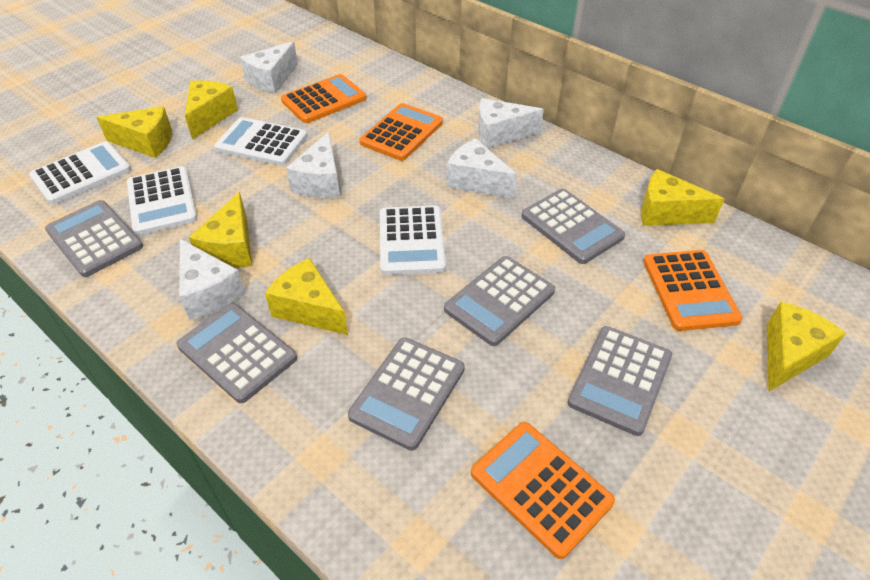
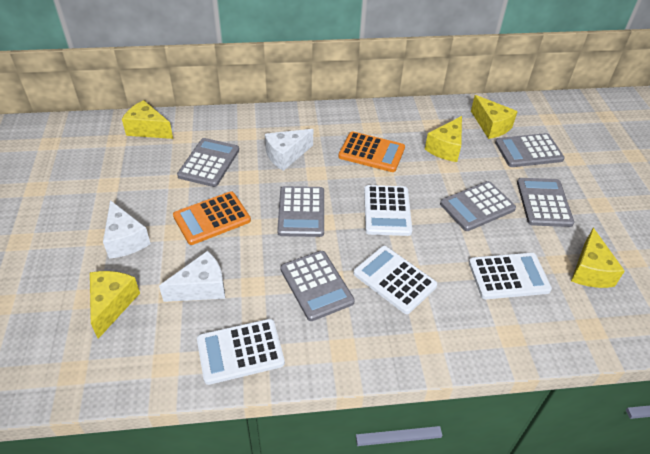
orange calculator: [281,74,367,123] [359,103,443,161] [471,422,615,559] [643,250,743,331] = 4 -> [173,191,251,245] [339,131,405,172] = 2
white cheese: [179,239,246,320] [240,41,298,94] [286,132,340,198] [447,138,517,198] [478,98,544,148] = 5 -> [103,200,151,259] [159,251,225,302] [265,129,313,171] = 3
yellow cheese: [96,106,172,158] [185,80,238,140] [189,192,252,267] [265,258,348,335] [641,169,724,226] [767,302,846,392] = 6 -> [90,271,140,339] [122,100,173,139] [425,116,462,162] [471,95,518,139] [571,228,625,288] = 5

